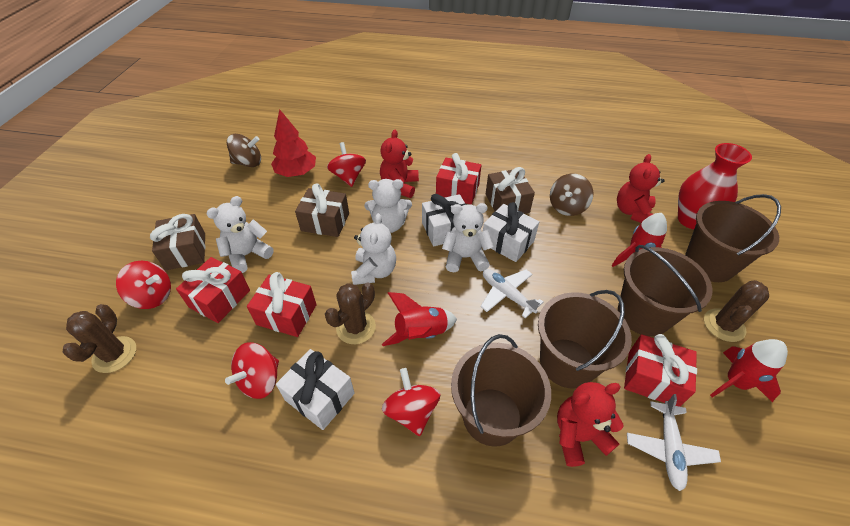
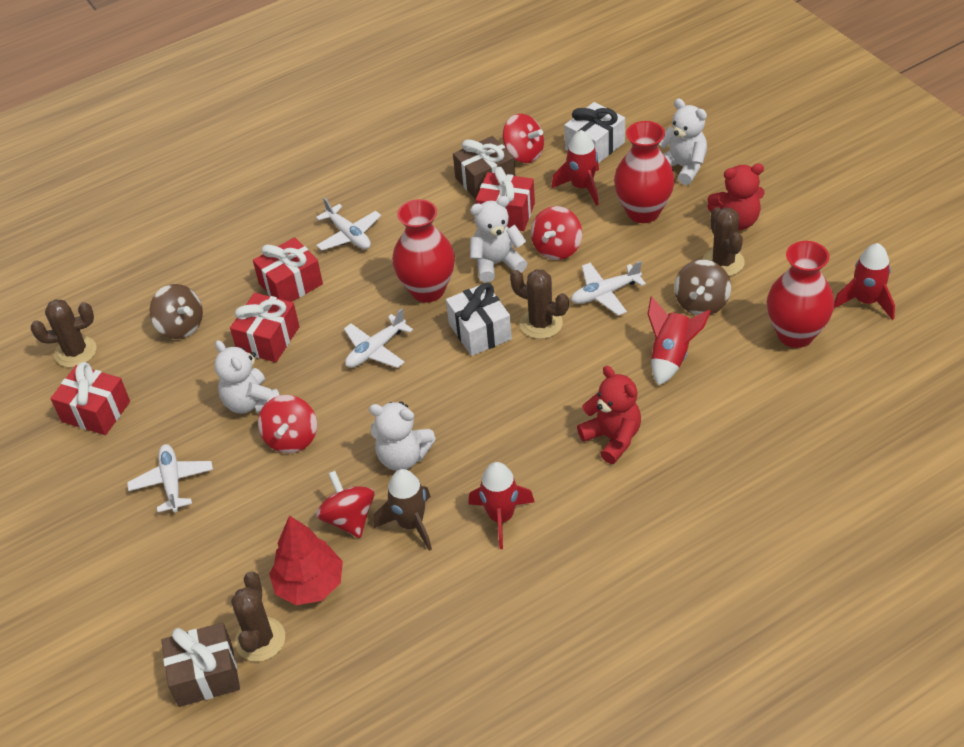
brown bucket: [451,334,551,447] [538,290,632,389] [618,245,713,336] [685,194,781,282] = 4 -> none = 0
brown cactus: [63,304,136,373] [325,283,376,344] [704,280,769,342] = 3 -> [31,299,97,368] [231,571,285,662] [510,269,569,339] [702,207,745,276] = 4
brown gift: [150,214,205,270] [295,183,349,237] [486,167,535,214] = 3 -> [161,622,240,707] [453,136,516,199] = 2
brown rocket: none = 0 -> [374,469,432,551] = 1
red rocket: [382,292,457,346] [612,213,667,267] [710,339,788,402] = 3 -> [468,462,535,549] [551,130,599,206] [648,296,711,386] [834,243,895,320] = 4
red teddy bear: [380,130,419,198] [557,382,624,467] [617,154,665,223] = 3 -> [577,366,641,464] [707,164,765,230] = 2
red vase: [678,143,752,229] = 1 -> [392,199,455,303] [614,121,675,223] [767,241,834,348] = 3
white gift: [276,349,355,430] [422,194,467,246] [483,202,539,262] = 3 -> [446,283,512,356] [564,102,625,164] = 2
white plane: [480,269,543,318] [627,394,721,491] = 2 -> [127,444,213,512] [316,197,381,251] [344,308,413,368] [571,261,646,316] = 4

